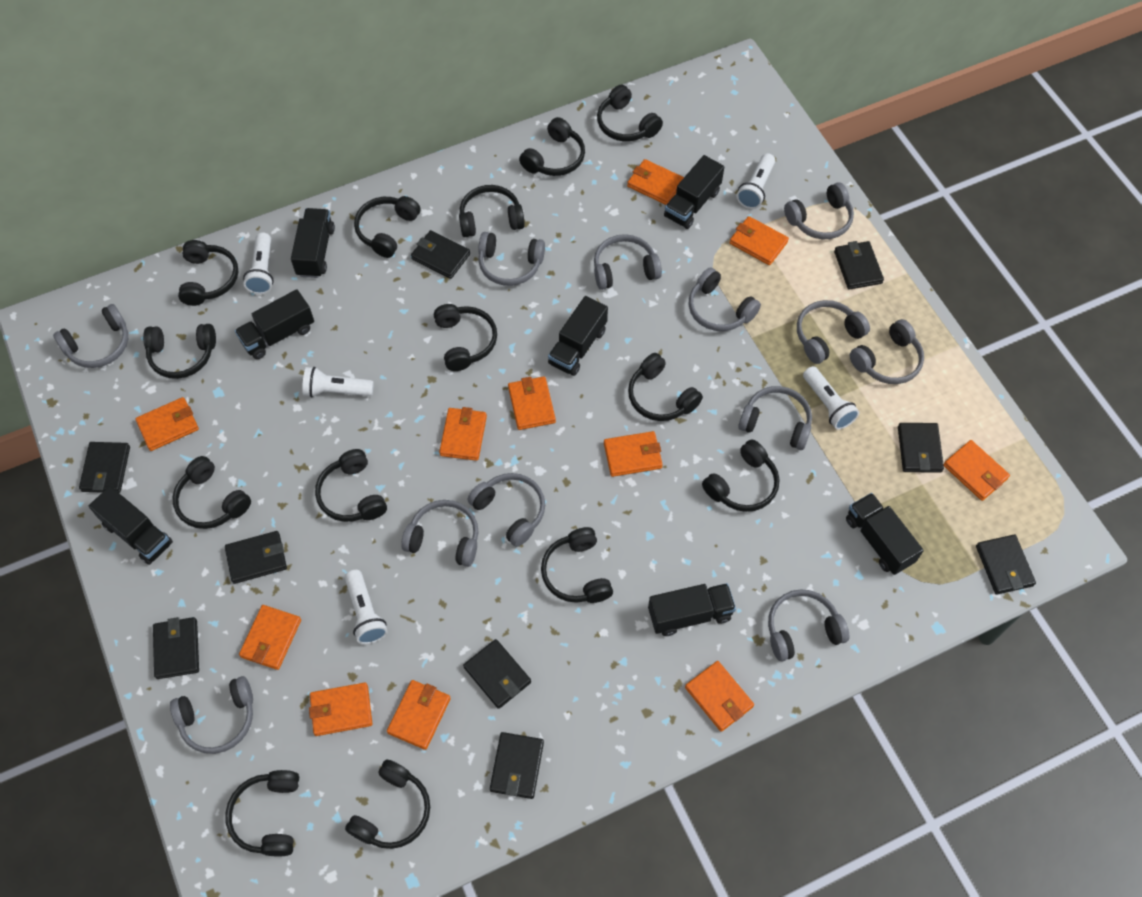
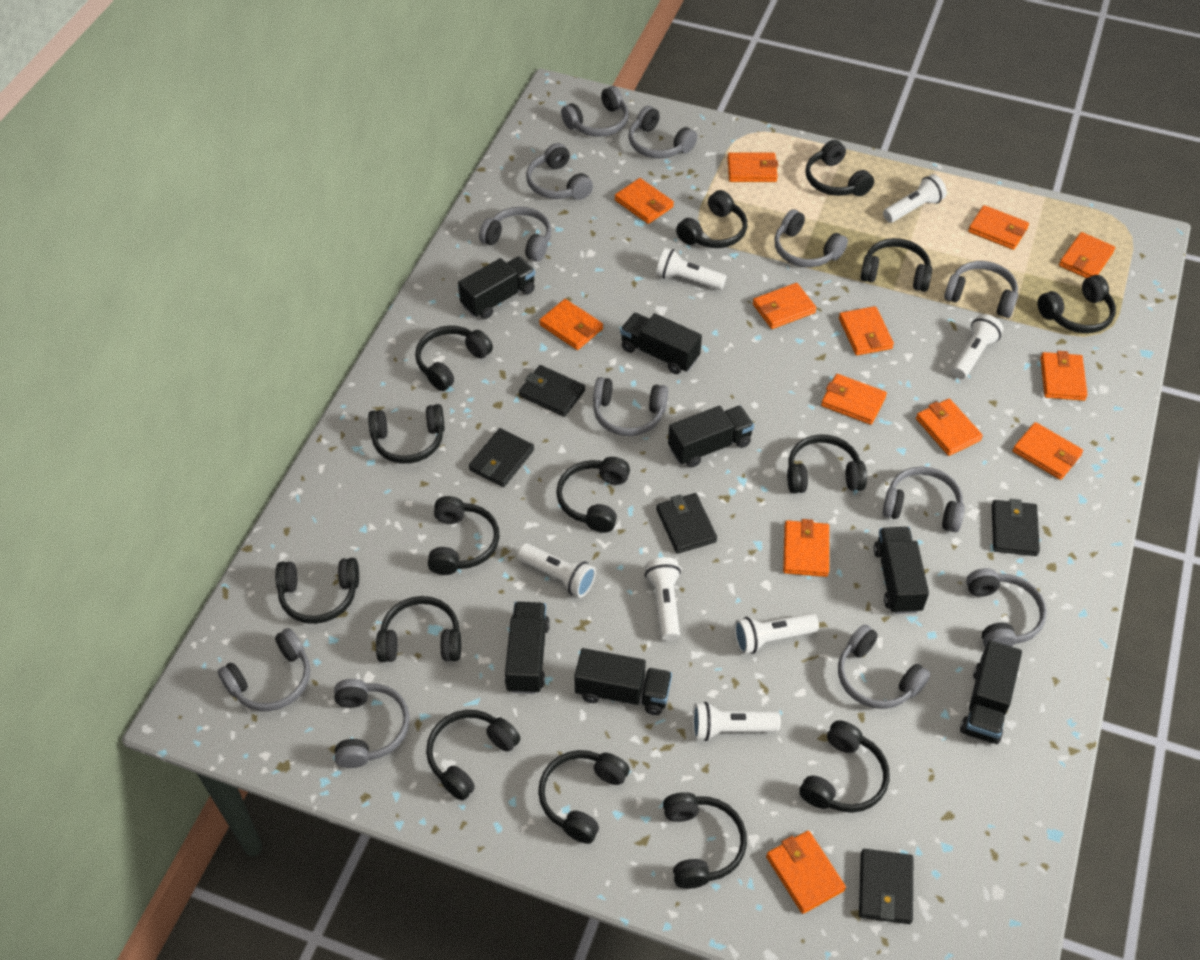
black headphones: [143,324,216,379] [173,456,251,529] [178,240,238,306] [225,770,299,856] [315,449,387,522] [345,760,430,849] [354,196,420,258] [434,304,497,371] [459,185,525,237] [519,117,585,176] [541,527,613,603] [597,85,663,142] [628,353,703,421] [702,440,779,512] = 14 -> [275,558,359,624] [368,404,445,464] [376,596,461,662] [415,326,493,391] [426,710,520,801] [428,496,500,575] [538,750,629,844] [556,457,630,533] [663,792,747,889] [676,190,747,248] [787,434,867,493] [799,720,889,813] [805,140,874,196] [860,238,932,292] [1037,275,1116,333] = 15
black wallet: [79,442,130,493] [153,617,199,679] [225,531,287,584] [411,230,470,279] [463,639,531,709] [490,732,544,799] [834,241,884,290] [898,423,944,473] [976,535,1036,595] = 9 -> [469,428,534,487] [519,365,585,417] [656,493,717,554] [859,849,913,924] [992,499,1040,556] = 5
orange wallet: [135,397,199,451] [239,605,301,670] [309,682,372,736] [387,680,451,750] [439,407,487,461] [508,376,556,430] [604,431,663,477] [627,159,684,205] [685,661,754,732] [729,216,789,265] [944,440,1010,501] = 11 -> [539,299,603,350] [615,178,674,224] [727,152,778,182] [753,283,816,329] [766,830,846,914] [783,519,829,577] [821,374,887,425] [839,306,894,355] [916,399,983,456] [968,205,1029,250] [1012,422,1083,480] [1040,351,1088,401] [1059,232,1115,278] = 13
white flashlight: [243,232,274,294] [302,367,374,397] [345,570,388,644] [736,153,775,209] [803,366,859,430] = 5 -> [517,543,596,598] [645,557,681,641] [656,248,727,290] [692,702,781,741] [734,613,819,654] [883,174,947,223] [952,314,1003,379] = 7

